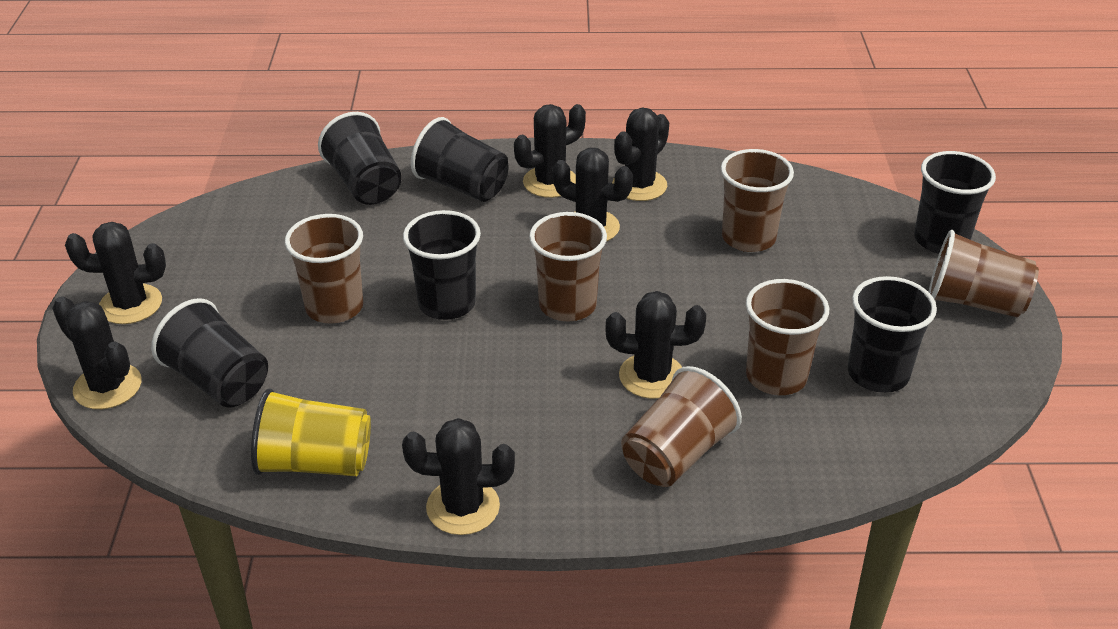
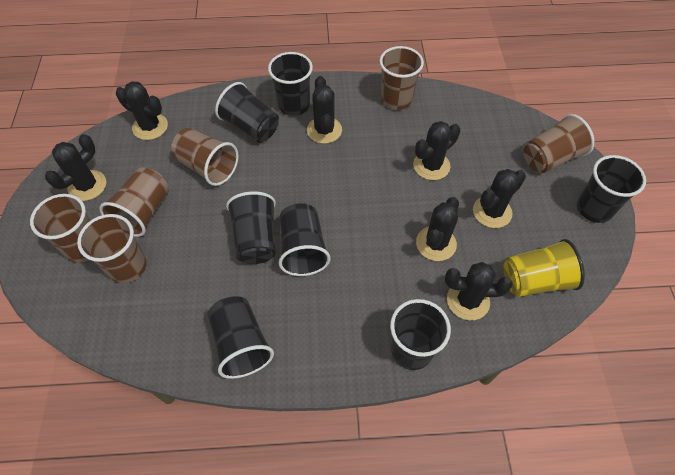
black cup: [151,298,268,407] [318,112,402,205] [403,210,481,320] [411,117,509,202] [848,276,937,393] [914,151,996,254] = 6 -> [207,296,274,379] [215,82,279,143] [226,191,276,264] [268,52,313,116] [279,203,330,276] [390,299,451,370] [577,155,646,223] = 7

